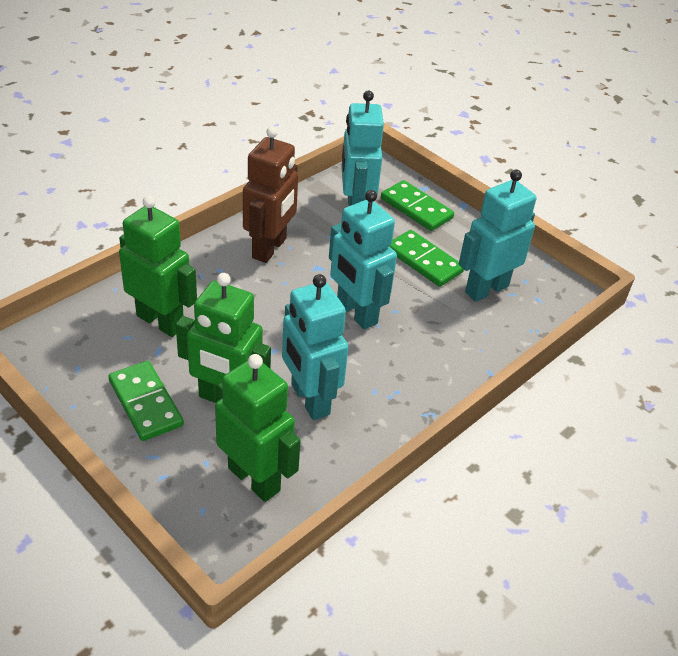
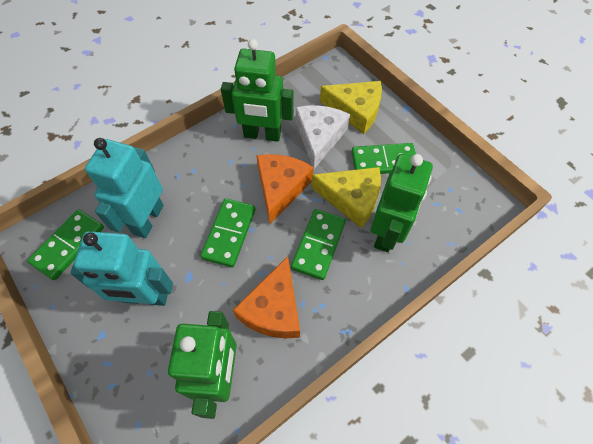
brown robot: [243,126,298,263] = 1 -> none = 0
green domino: [108,361,184,441] [381,180,454,231] [390,230,464,287] = 3 -> [27,209,104,280] [200,198,256,267] [291,209,346,280] [351,143,416,174] = 4
orange cheese: none = 0 -> [233,256,300,338] [256,154,314,224] = 2
turquoise robot: [282,274,348,420] [329,190,397,330] [341,90,384,206] [459,169,537,302] = 4 -> [70,231,173,306] [85,138,164,238] = 2
white cheese: none = 0 -> [296,105,350,170] = 1
yellow cheese: none = 0 -> [311,167,381,228] [320,81,382,134] = 2

